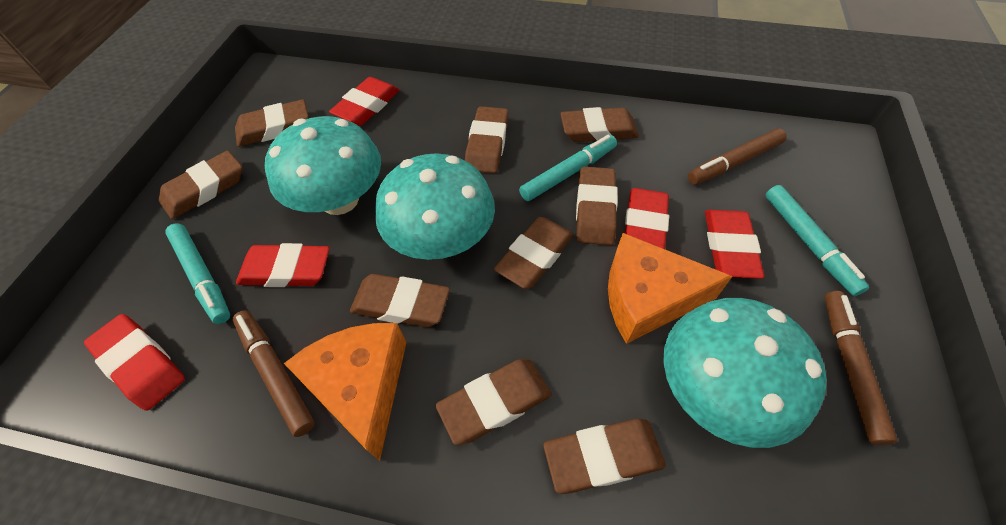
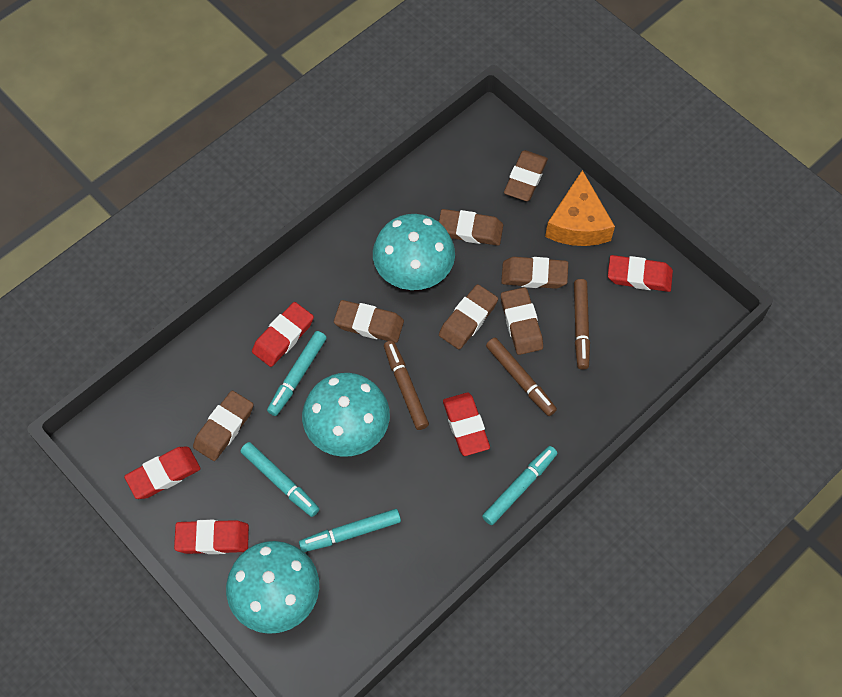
brown eraser: [159,151,242,219] [235,99,309,147] [350,274,450,327] [436,359,552,445] [465,106,509,173] [494,217,574,289] [543,419,666,494] [561,107,639,142] [576,167,618,245] = 9 -> [193,391,253,461] [334,300,404,343] [439,209,503,246] [439,284,498,349] [501,257,568,289] [501,287,543,355] [504,150,548,201] = 7
orange cheese: [284,323,406,461] [608,233,733,344] = 2 -> [545,170,615,246] = 1
turquoise marker: [165,223,230,324] [519,135,617,201] [766,185,869,296] = 3 -> [240,442,319,517] [267,331,327,416] [299,509,401,552] [482,446,557,525] = 4

